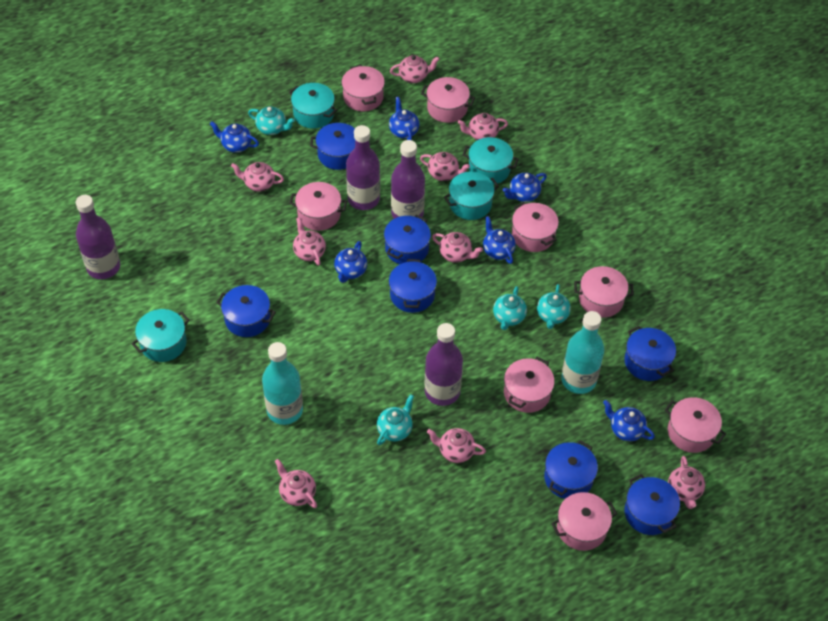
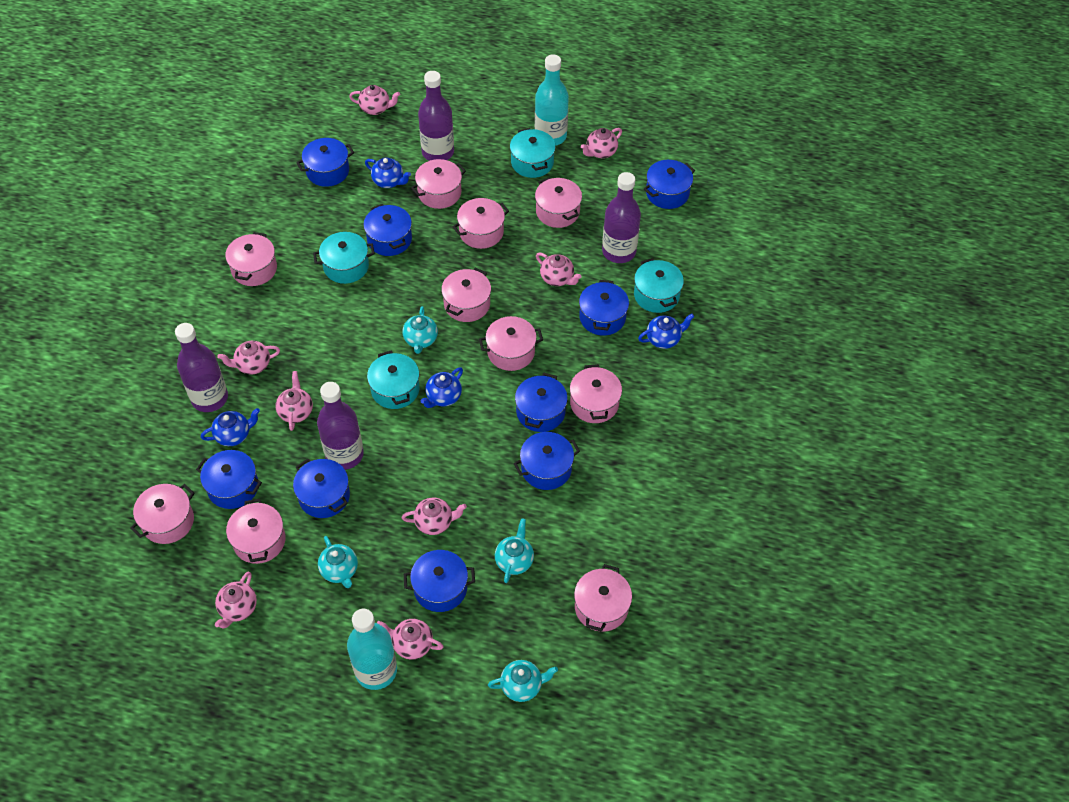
blue pot: [216,285,276,337] [310,123,355,170] [384,215,431,264] [389,259,437,313] [544,441,598,499] [624,326,676,381] [624,474,680,535] = 7 -> [196,450,262,509] [293,459,350,518] [296,138,354,187] [363,204,412,256] [404,550,475,612] [514,432,580,490] [515,373,568,432] [579,280,629,336] [644,160,695,209] = 9
blue teapot: [210,121,259,153] [334,241,367,283] [389,97,419,140] [483,216,516,264] [503,173,547,202] [603,400,655,441] = 6 -> [201,408,260,446] [365,157,411,188] [420,367,463,408] [638,314,694,349] = 4
pink pot: [289,182,347,231] [342,65,385,111] [421,77,475,123] [504,357,555,413] [512,202,559,252] [551,492,617,551] [574,266,634,318] [665,397,726,453] = 8 -> [130,484,195,544] [225,232,277,286] [226,499,286,564] [411,159,466,209] [441,268,491,322] [453,198,509,249] [479,316,543,371] [535,177,582,228] [570,364,622,423] [574,564,632,632] = 10
pink teapot: [231,162,284,192] [275,459,317,508] [293,217,326,266] [390,55,439,83] [420,152,470,181] [427,428,486,463] [432,232,483,263] [458,113,508,140] [668,456,705,509] = 9 -> [215,572,257,629] [217,341,280,374] [276,371,313,431] [349,85,400,115] [377,619,444,660] [401,498,467,535] [536,252,582,286] [581,128,622,158] = 8

